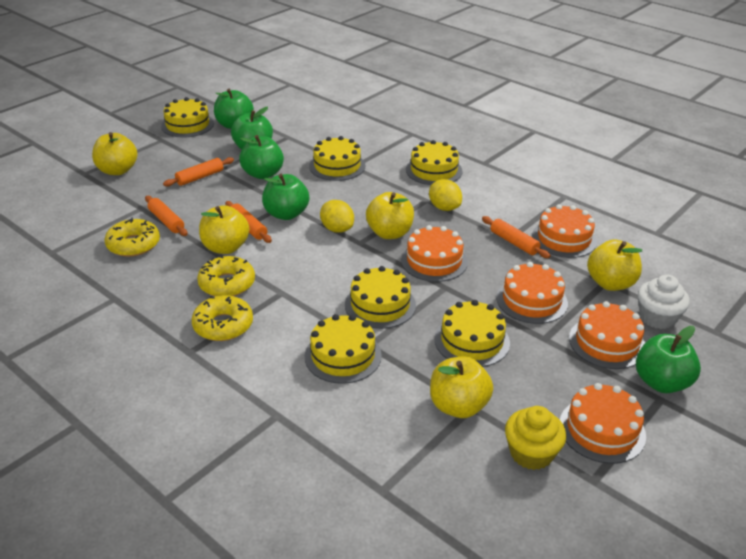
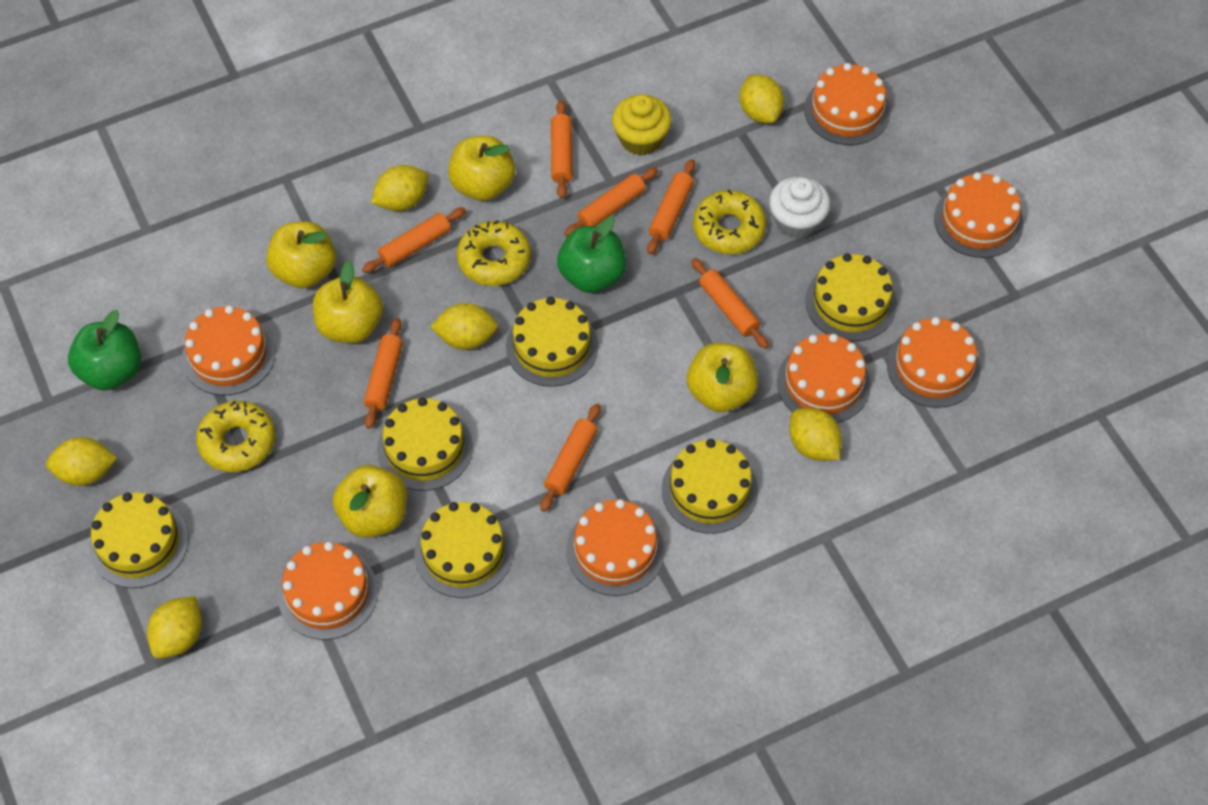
green apple: [214,89,254,129] [231,107,273,150] [239,135,284,179] [262,174,309,220] [636,326,701,393] = 5 -> [68,310,141,391] [557,216,626,293] = 2
orange cake: [401,225,468,282] [496,262,568,324] [532,204,597,258] [560,383,646,464] [569,301,645,369] = 5 -> [182,305,275,396] [278,542,378,640] [566,499,665,596] [777,334,871,423] [804,63,890,145] [887,317,980,408] [934,172,1024,258] = 7
orange rolling pin: [145,196,188,236] [163,157,234,187] [225,201,272,243] [482,216,551,258] = 4 -> [362,207,466,273] [364,318,403,429] [540,403,601,512] [551,100,572,198] [564,167,658,237] [647,159,695,254] [691,258,769,349] = 7
yellow lemon: [320,200,354,233] [429,179,462,211] = 2 -> [46,437,117,486] [147,596,202,658] [371,165,428,211] [430,303,498,350] [740,75,784,123] [789,408,842,461] = 6

